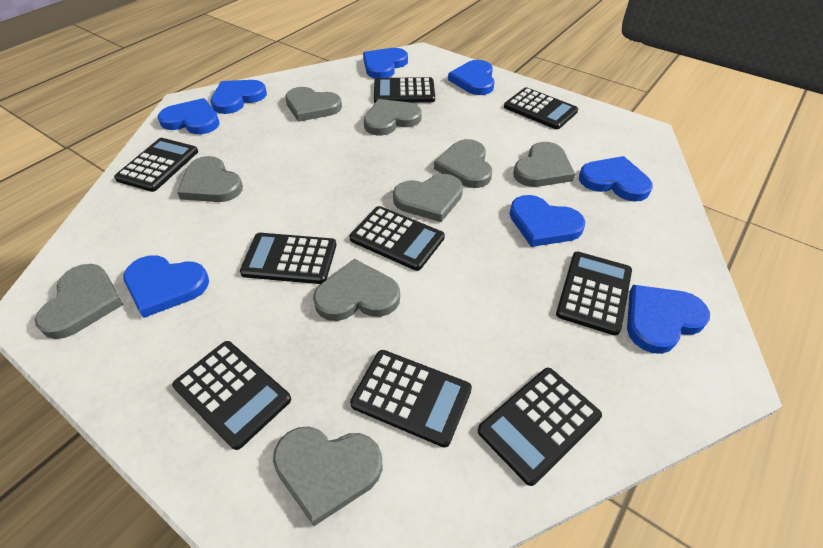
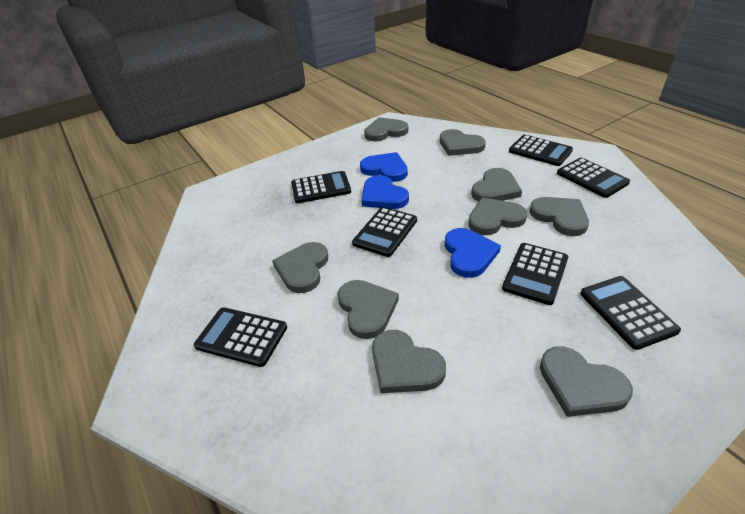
black calculator: [114,138,198,192] [172,341,291,450] [240,233,336,284] [349,206,445,271] [350,350,472,448] [374,77,435,103] [478,368,602,486] [504,87,578,129] [556,252,632,336] = 9 -> [194,307,287,367] [291,171,351,203] [352,207,417,257] [502,243,568,305] [509,135,573,166] [557,158,630,198] [580,276,681,350] = 7
blue heart: [123,256,209,318] [158,98,219,134] [210,80,267,114] [363,48,408,79] [448,60,495,95] [510,195,586,247] [579,156,653,201] [627,285,710,354] = 8 -> [360,152,408,182] [361,175,409,209] [445,228,501,278] = 3

